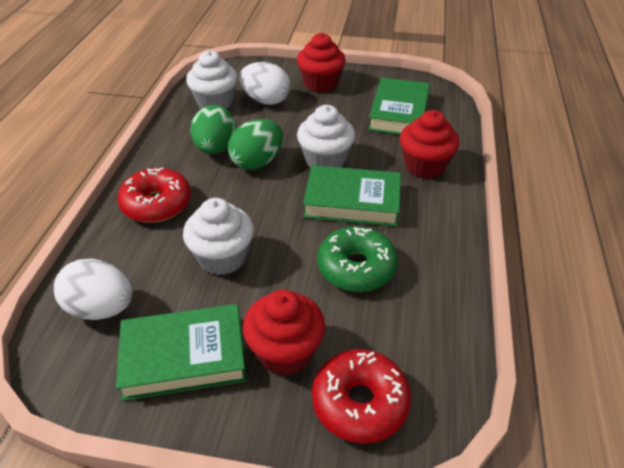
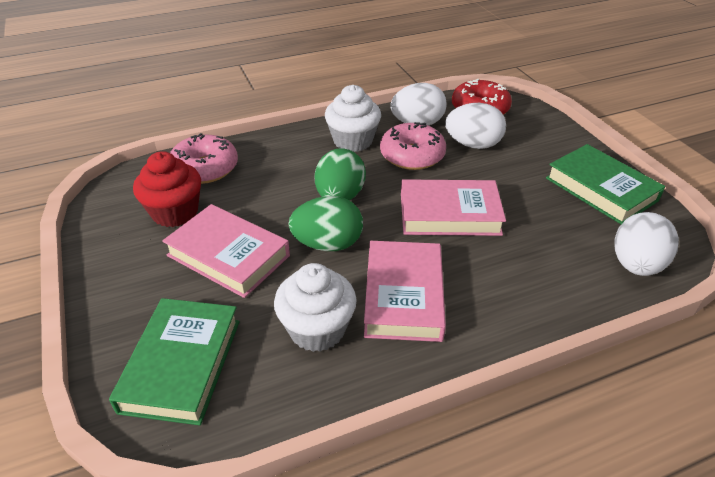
green book: [116,304,247,401] [303,165,401,227] [368,78,430,135] = 3 -> [109,298,239,425] [546,144,665,224] = 2
green donut: [317,226,398,292] = 1 -> none = 0
pink book: none = 0 -> [162,204,290,298] [364,241,446,342] [401,179,506,236] = 3
pink donut: none = 0 -> [170,133,238,184] [380,122,446,170] = 2
red cupcake: [243,289,325,375] [297,33,346,93] [400,110,459,179] = 3 -> [133,151,201,227] = 1
red donut: [118,167,191,223] [312,349,411,444] = 2 -> [452,79,512,115] = 1
white cupcake: [183,198,254,275] [186,51,238,109] [297,105,355,168] = 3 -> [274,263,357,352] [325,85,381,152] = 2
white egg: [54,259,132,320] [239,62,290,105] = 2 -> [390,83,447,125] [445,103,506,149] [614,212,679,276] = 3

